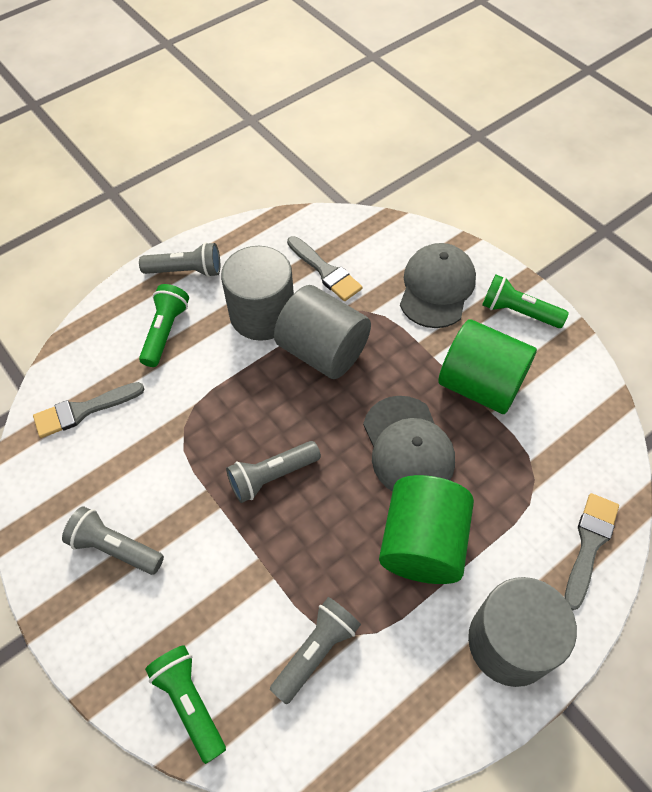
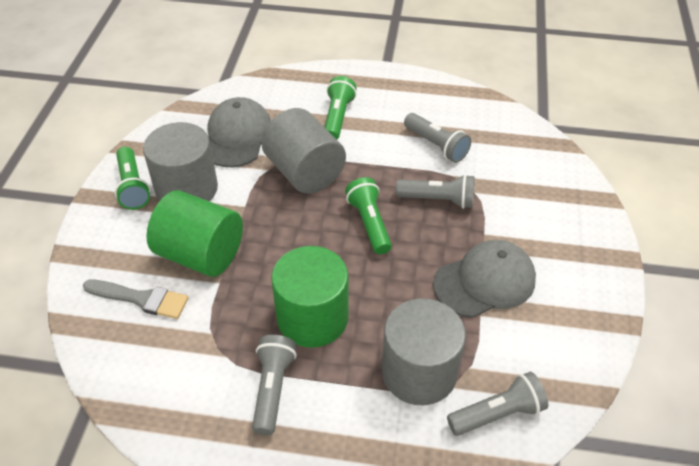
grey brush: [33,382,145,438] [287,236,362,301] [564,493,619,610] = 3 -> [83,280,188,319] = 1

